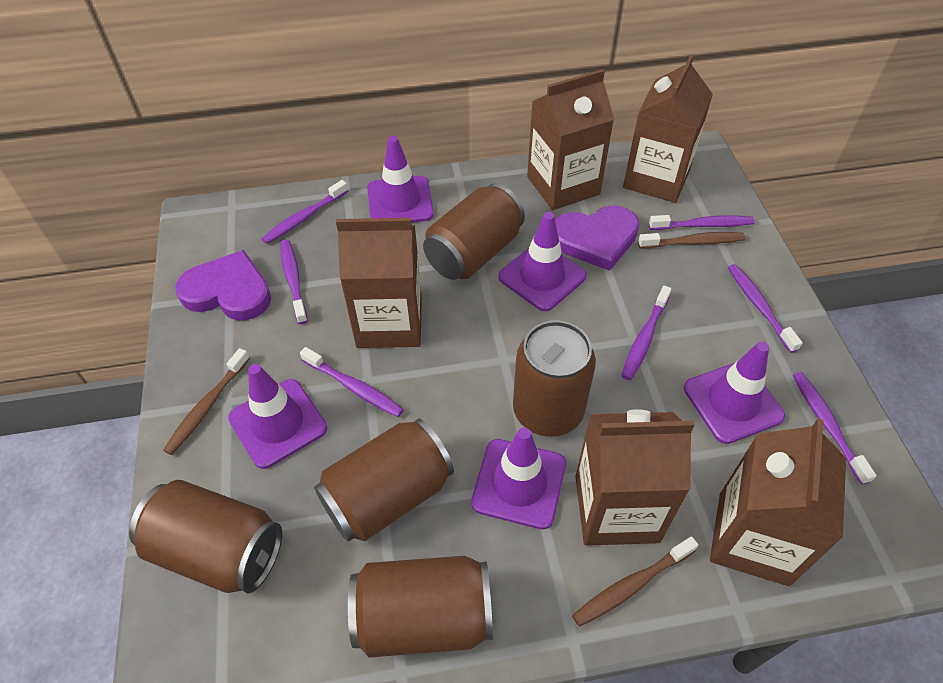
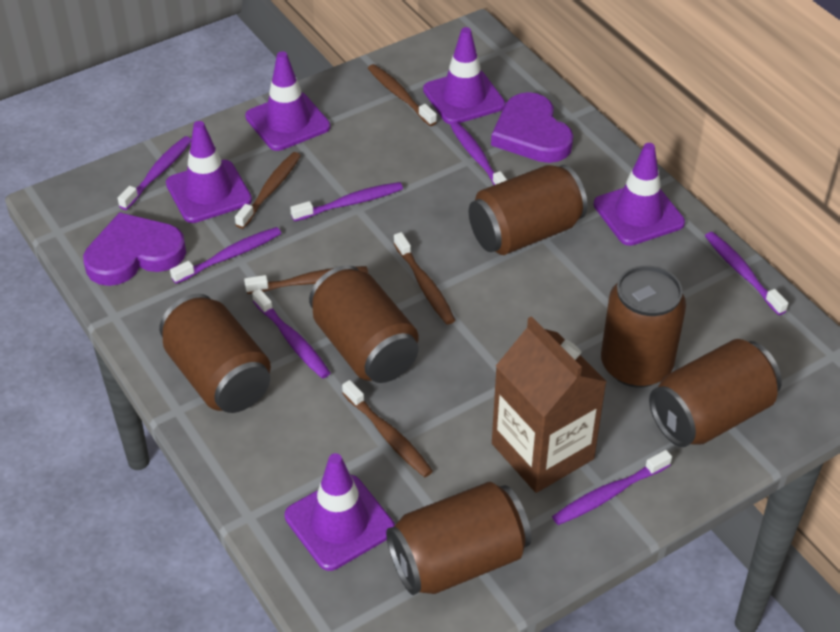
brown can: [129,480,282,594] [314,418,454,542] [348,556,493,658] [423,183,525,280] [513,320,596,437] = 5 -> [159,294,271,413] [309,265,418,383] [386,482,531,595] [469,165,587,255] [601,265,686,387] [649,339,782,447] = 6
brown carton: [336,218,422,348] [527,69,614,210] [575,409,695,546] [623,54,713,203] [710,418,846,586] = 5 -> [492,316,607,493] = 1
brown toothbrush: [163,348,250,455] [572,536,698,627] [638,232,745,249] = 3 -> [235,152,301,229] [244,266,368,294] [342,380,433,477] [368,64,437,126] [393,232,455,325] = 5

